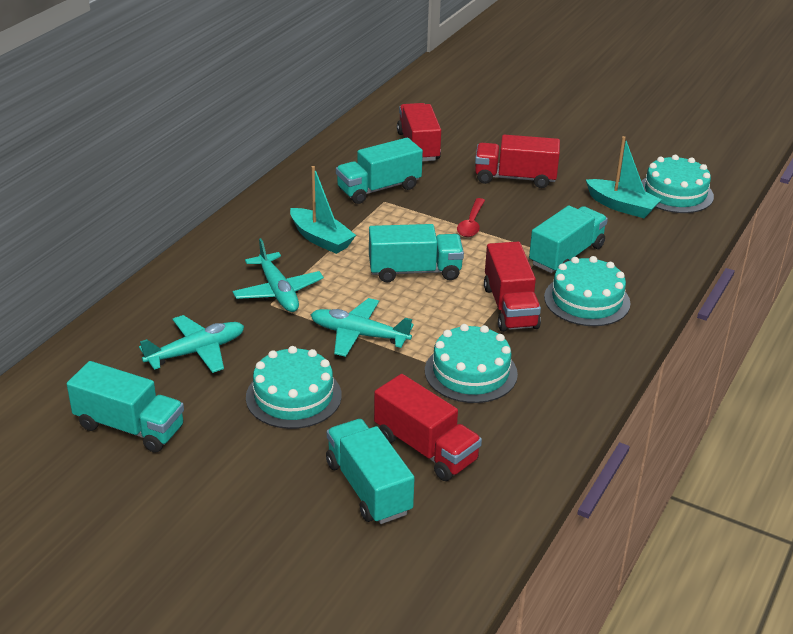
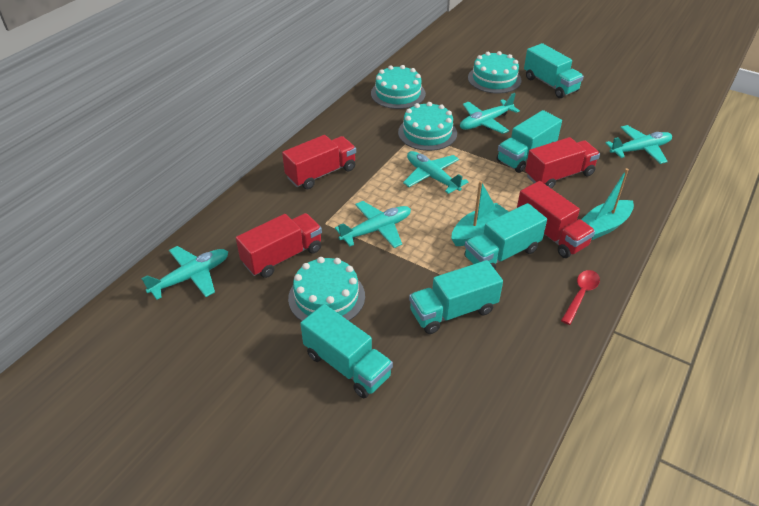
turquoise plane: [139,315,244,373] [233,238,324,312] [311,298,414,357] = 3 -> [141,246,228,300] [335,201,411,248] [403,151,469,194] [460,93,520,134] [606,125,672,164] = 5

